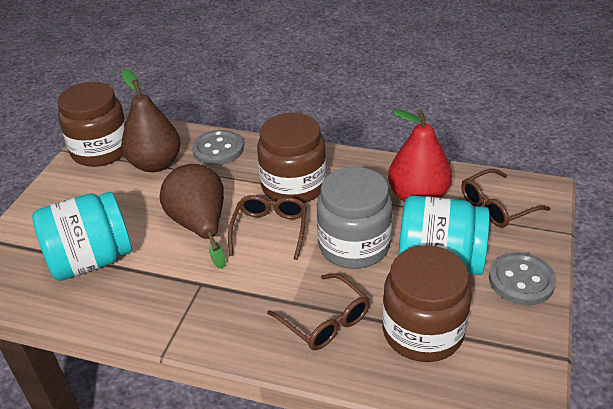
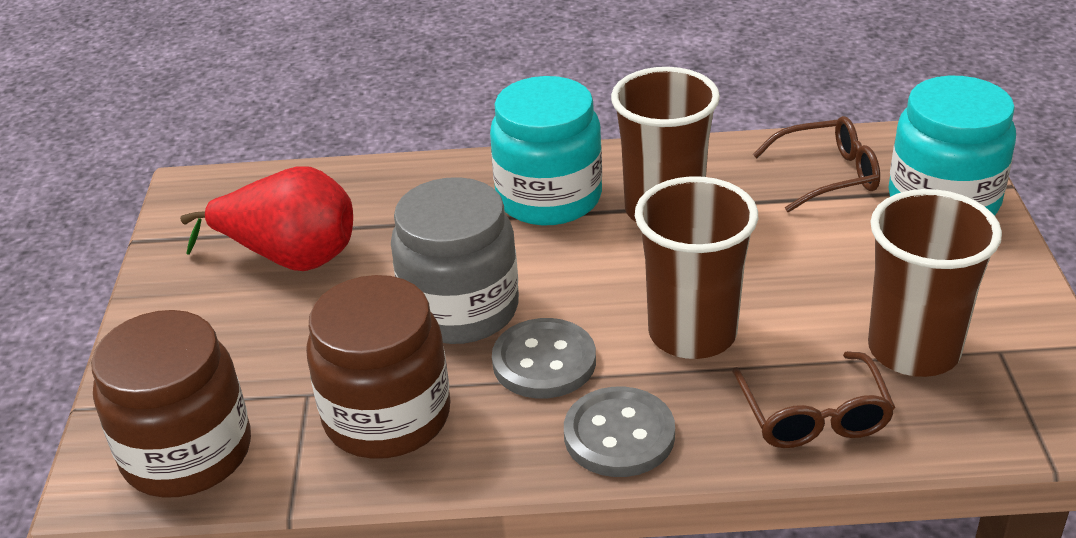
brown cup: none = 0 -> [611,67,720,222] [635,176,758,359] [868,189,1002,377] = 3
brown glasses: [228,195,307,260] [267,273,370,350] [461,169,550,228] = 3 -> [732,351,895,448] [753,116,880,212] = 2
brown jar: [57,82,126,167] [257,113,326,203] [382,245,472,362] = 3 -> [91,310,251,498] [306,275,451,459] = 2
brown pear: [121,69,181,172] [160,164,226,269] = 2 -> none = 0

